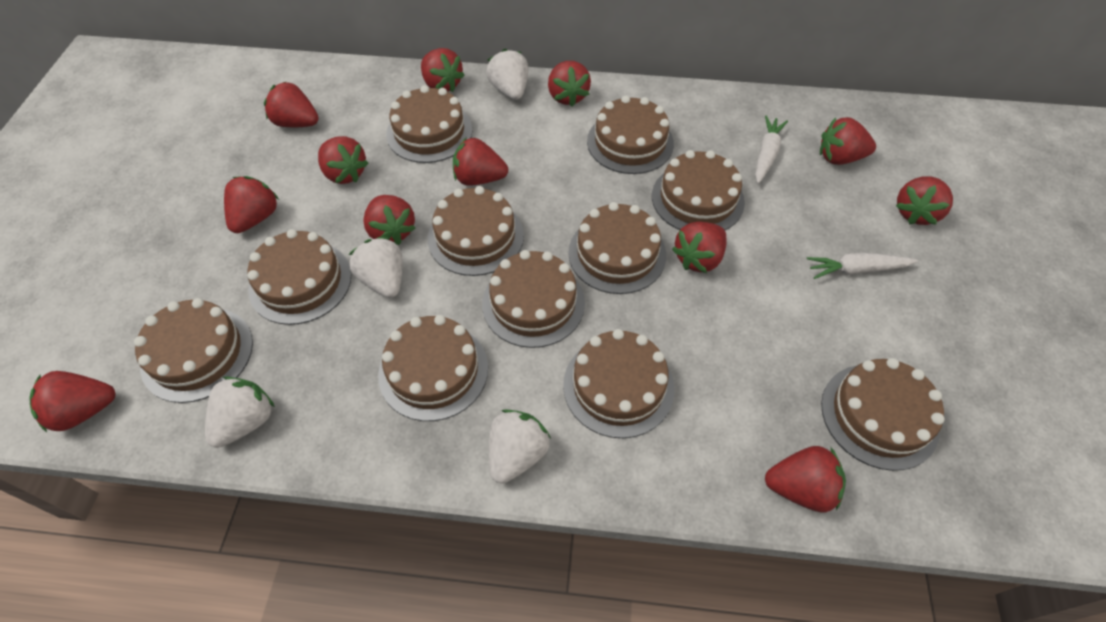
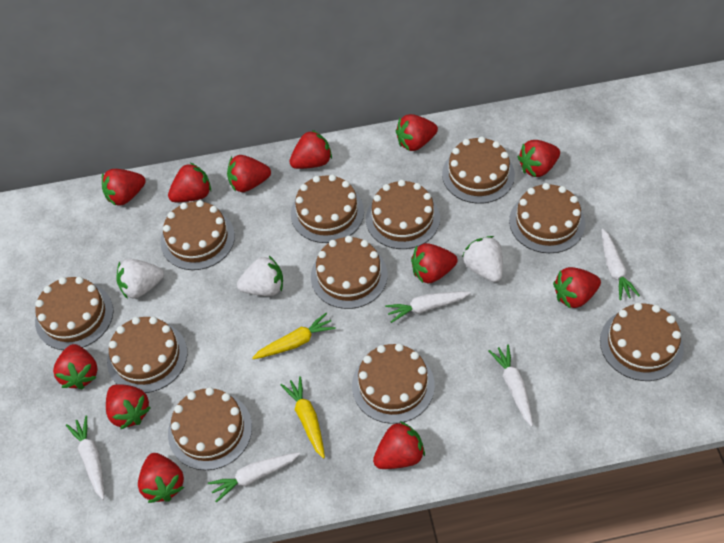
white carrot: [755,116,788,184] [807,252,918,279] = 2 -> [66,416,104,500] [208,452,300,503] [385,291,471,323] [489,345,533,427] [601,229,640,300] = 5
white strawberry: [205,376,275,448] [349,237,402,298] [486,49,528,100] [489,409,551,484] = 4 -> [116,259,164,299] [237,256,283,296] [462,236,503,282] = 3
yellow carrot: none = 0 -> [252,313,336,359] [281,376,325,459] = 2

